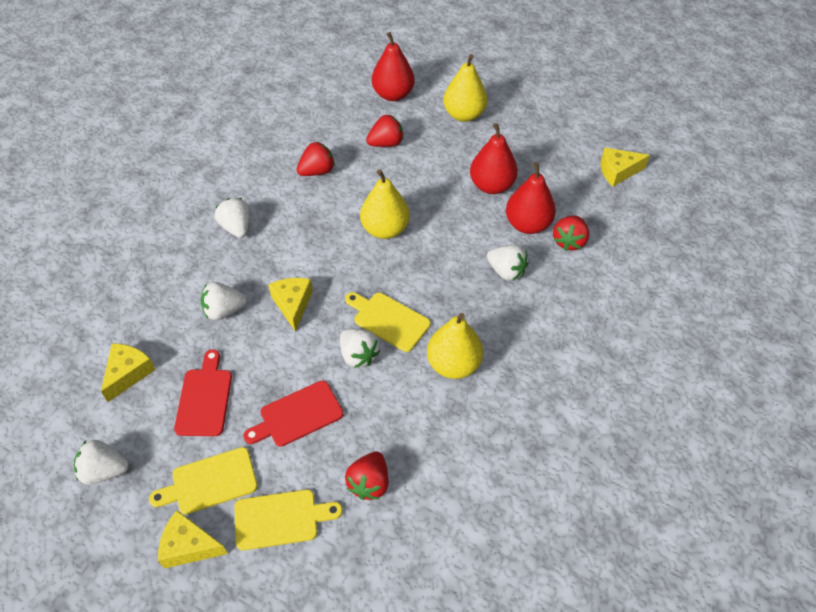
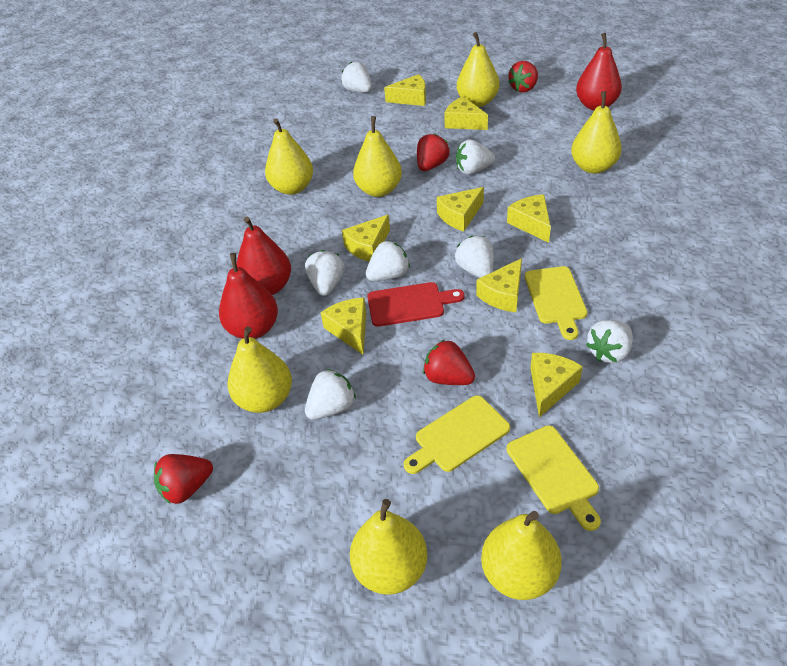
red cutting board: [174,349,232,436] [243,381,343,447] = 2 -> [367,282,465,327] = 1
white strawberry: [74,440,129,485] [200,282,247,320] [215,198,250,238] [340,329,380,368] [487,245,528,281] = 5 -> [305,250,344,296] [305,369,356,420] [341,62,372,92] [366,241,410,281] [455,236,494,278] [456,139,495,175] [586,320,633,363] = 7
yellow cheese: [101,343,156,402] [158,510,228,569] [268,278,313,332] [601,148,650,186] = 4 -> [321,298,366,355] [342,215,390,262] [384,74,426,106] [437,187,484,232] [444,96,488,130] [476,258,522,312] [507,194,551,243] [530,353,583,417] = 8
yellow pear: [360,169,410,239] [427,313,483,379] [443,54,487,122] = 3 -> [228,327,292,413] [265,118,313,195] [350,499,428,595] [353,116,402,197] [457,32,499,107] [481,511,562,600] [571,91,622,174] = 7

